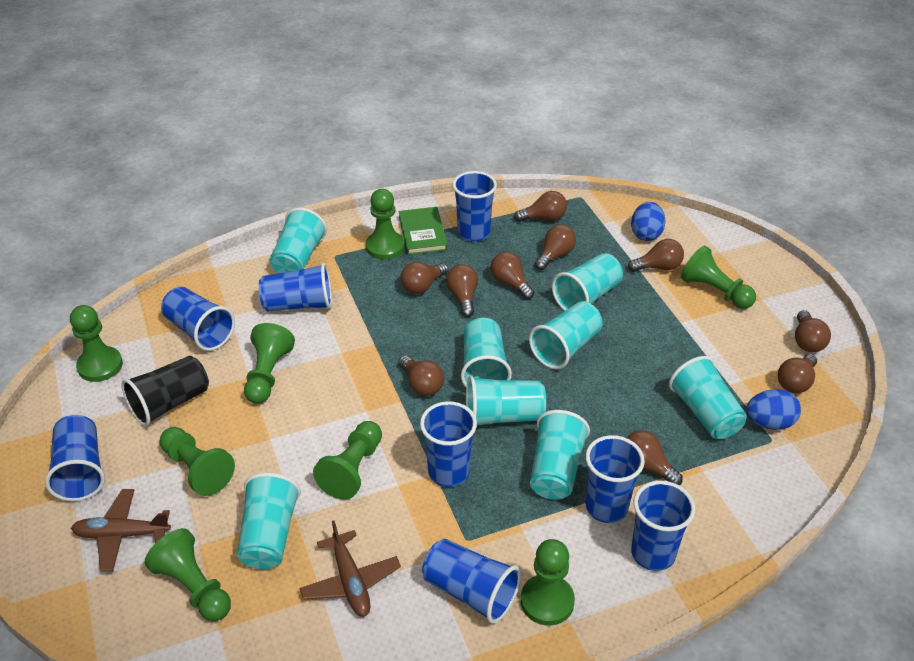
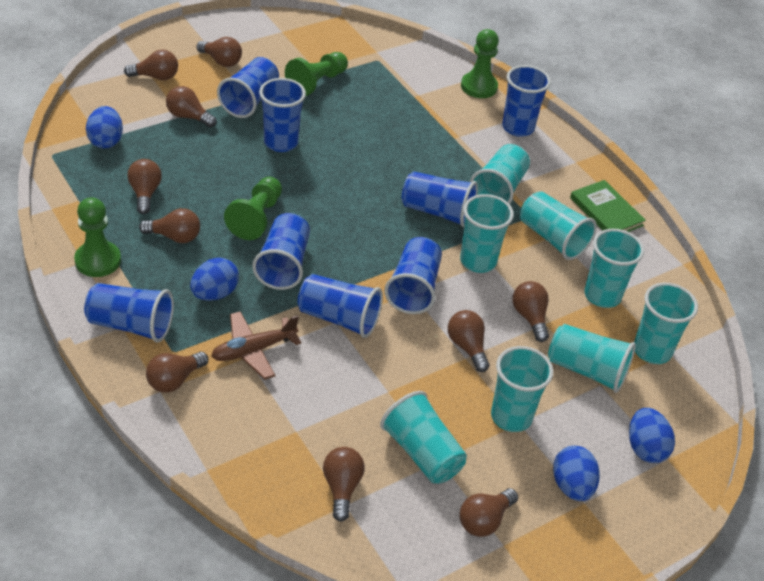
black cup: [121,356,209,426] = 1 -> none = 0
blue egg: [631,202,665,241] [746,389,801,430] = 2 -> [86,106,123,149] [190,258,239,301] [553,446,600,501] [629,408,675,463] = 4
brown plane: [71,489,171,572] [300,520,401,617] = 2 -> [211,311,302,380] = 1
green pawn: [70,305,123,382] [144,528,231,621] [159,427,235,496] [244,323,295,404] [313,421,382,500] [366,189,405,260] [521,539,575,626] [681,245,756,309] = 8 -> [74,198,121,277] [224,177,282,240] [285,52,348,96] [461,29,499,98] = 4

